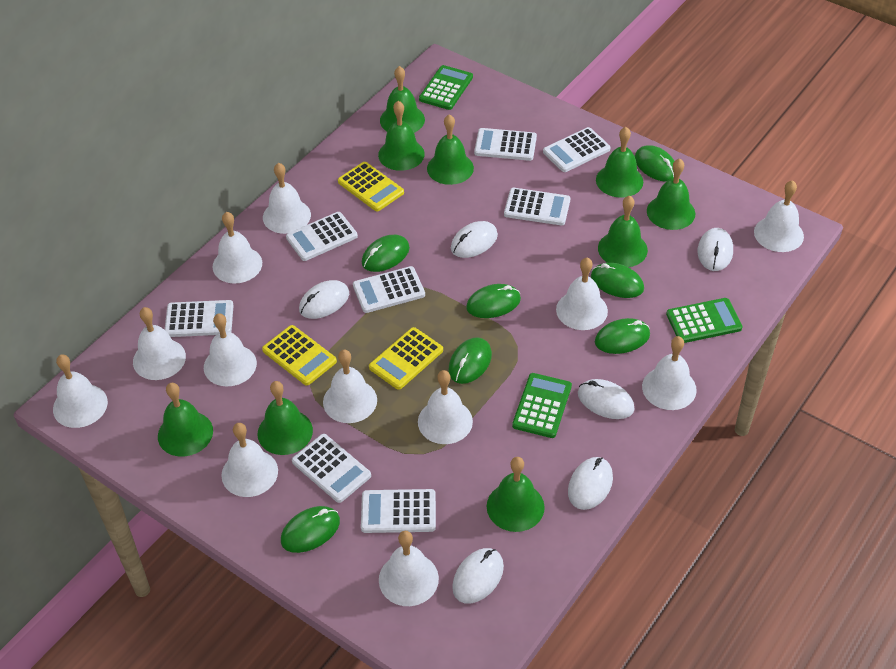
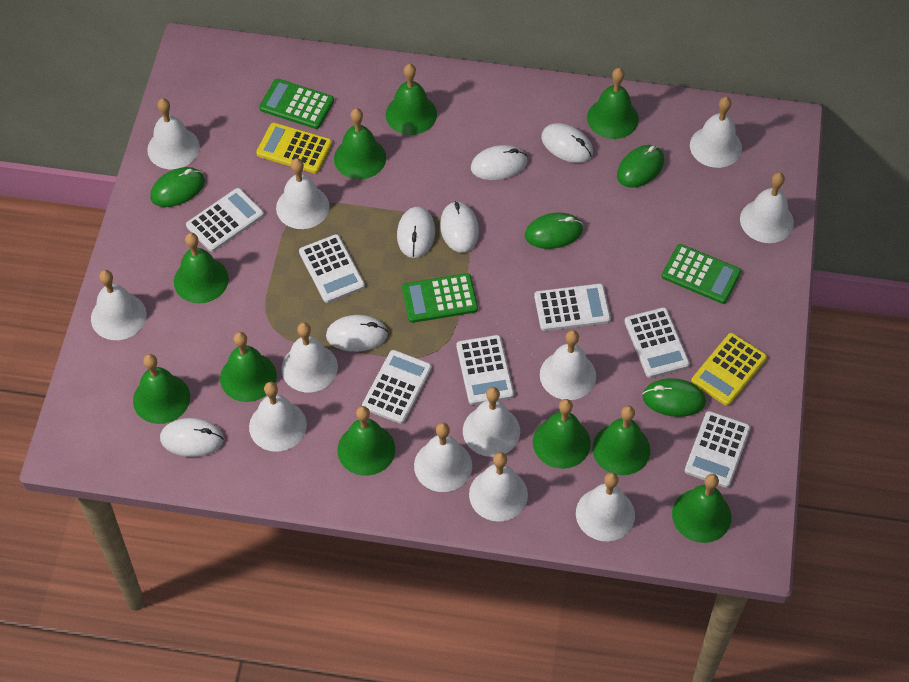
green bell: [158,383,213,457] [258,381,313,455] [378,101,425,171] [380,66,425,133] [427,114,474,185] [487,457,545,532] [596,127,643,198] [598,195,648,267] [647,158,695,230] = 9 -> [133,354,190,424] [174,233,229,303] [220,332,277,402] [334,108,386,179] [337,406,395,476] [386,64,437,135] [533,399,591,469] [587,68,639,139] [592,406,651,475] [672,474,731,543] = 10
green mouse: [281,506,340,553] [362,235,410,272] [448,337,492,384] [466,284,521,318] [591,263,644,298] [595,318,650,354] [635,145,674,181] = 7 -> [150,167,205,207] [525,213,583,249] [617,145,664,188] [642,378,706,417] = 4
white calculator: [165,300,234,337] [286,212,358,261] [292,434,371,503] [353,266,425,313] [361,489,436,533] [474,128,537,161] [504,188,570,225] [543,127,610,172] = 8 -> [186,188,264,252] [299,234,365,303] [362,350,432,424] [456,335,514,405] [534,284,611,331] [624,307,690,378] [685,411,751,488] = 7
yellow calculator: [262,325,337,385] [338,162,404,211] [369,327,443,390] = 3 -> [256,123,332,173] [691,333,767,406] = 2

